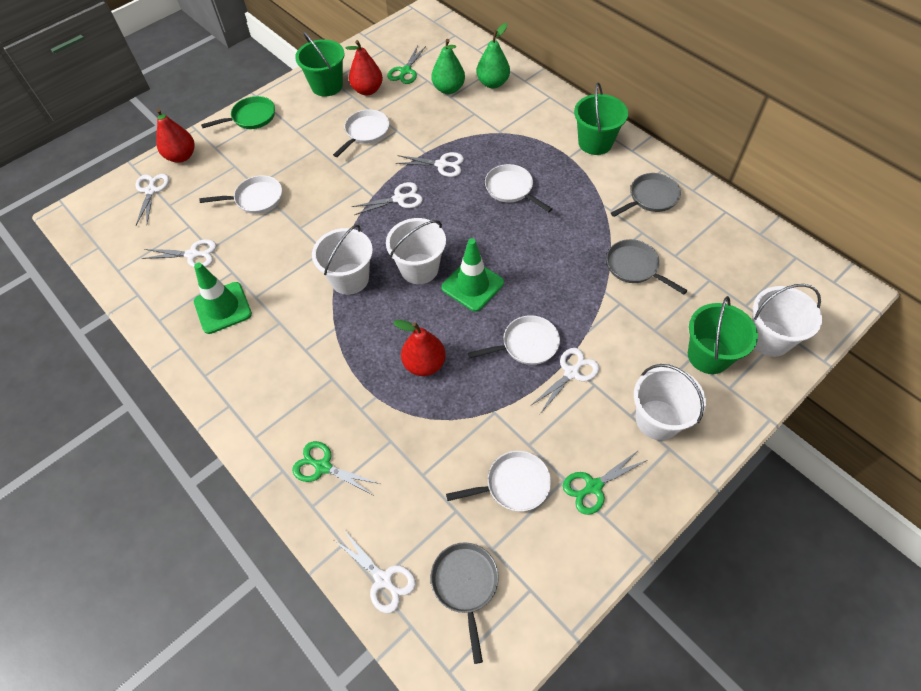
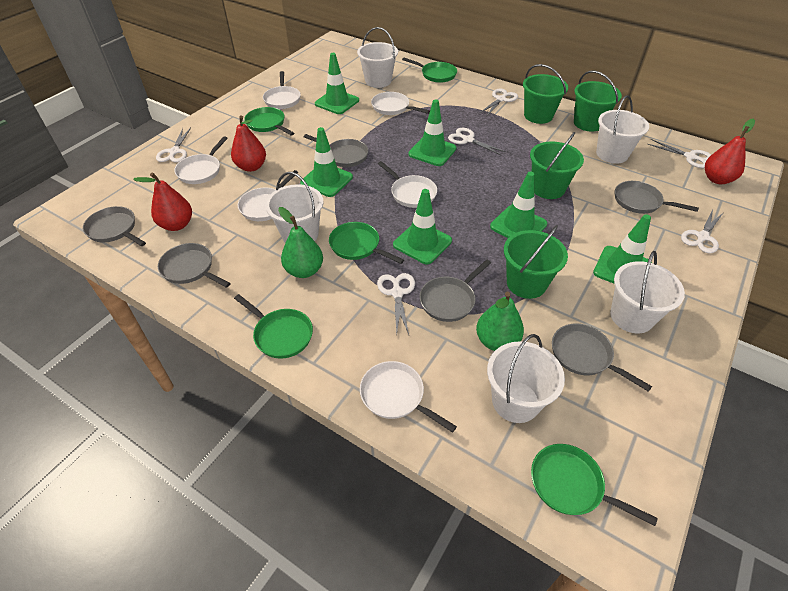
green bucket: [295,31,345,97] [574,83,628,155] [688,296,758,374] = 3 -> [504,225,568,299] [523,64,568,124] [530,132,584,199] [574,71,622,132] = 4
green pan: [201,96,275,129] = 1 -> [234,294,313,359] [244,107,294,136] [329,222,404,264] [402,57,457,83] [531,444,658,526] = 5
green scissors: [292,441,380,495] [387,46,426,84] [563,450,647,515] = 3 -> none = 0
green traffic cone: [194,263,252,334] [441,238,504,312] = 2 -> [300,127,353,197] [315,53,359,114] [393,189,452,264] [408,99,457,166] [490,172,547,238] [593,214,652,283] = 6
grey pan: [431,542,499,664] [606,239,688,295] [611,173,681,217] = 3 -> [83,206,146,246] [158,243,231,288] [304,134,368,167] [420,260,491,322] [552,324,652,392] [615,181,699,214] = 6
white bucket: [312,224,373,295] [386,218,446,284] [634,364,706,440] [752,284,822,357] = 4 -> [265,172,323,243] [357,27,398,88] [487,334,565,423] [596,95,649,164] [610,251,685,334] = 5
white pan: [199,175,282,214] [333,110,389,157] [446,451,551,511] [468,315,560,365] [485,164,552,212] = 5 -> [174,136,228,184] [238,170,298,221] [263,71,301,109] [360,361,457,433] [371,92,430,115] [378,161,437,208] = 6

